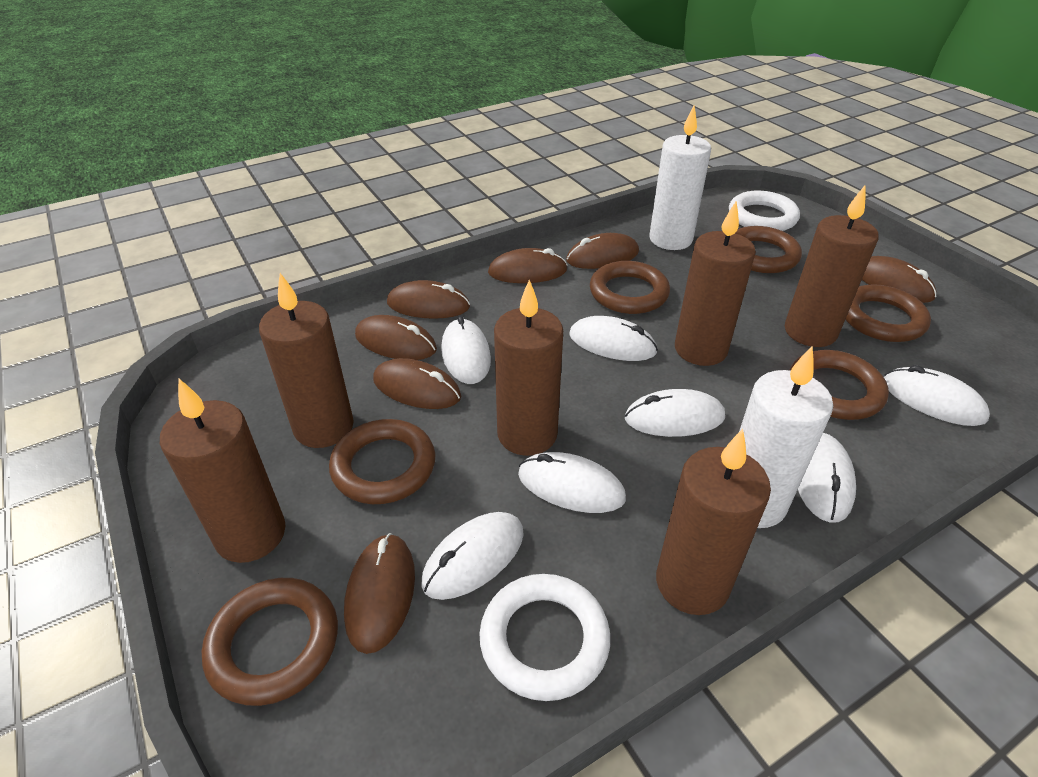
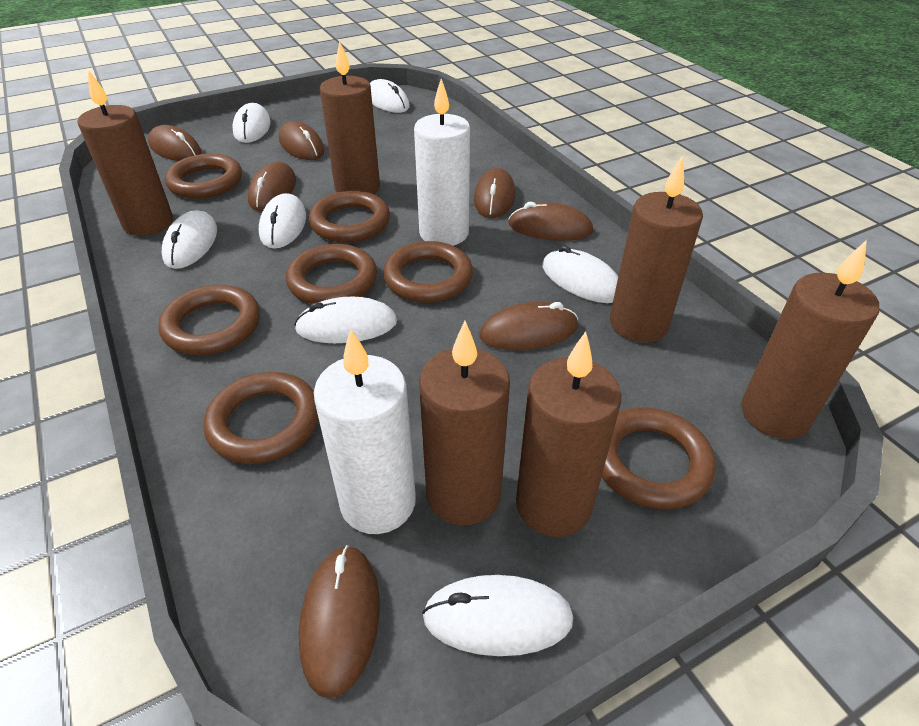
brown ring: [202,578,338,706] [329,419,435,504] [590,261,670,314] [736,226,802,273] [789,350,889,420] [845,284,931,342] = 6 -> [158,285,260,355] [165,153,242,199] [203,372,319,464] [286,244,377,304] [309,191,390,243] [383,241,473,303] [602,407,716,509] = 7
white ring: [479,574,610,701] [729,191,800,231] = 2 -> none = 0

